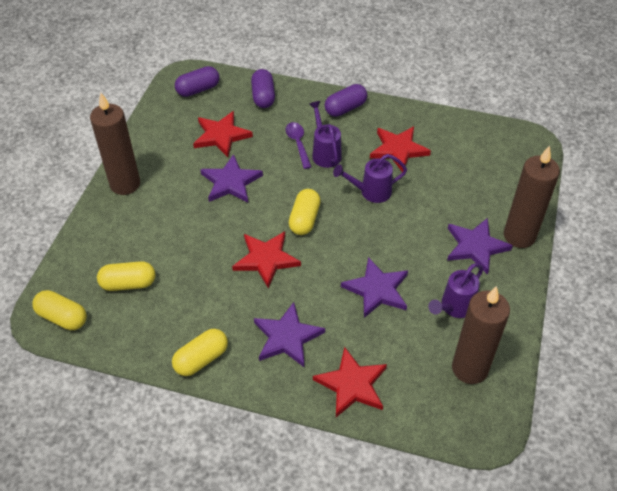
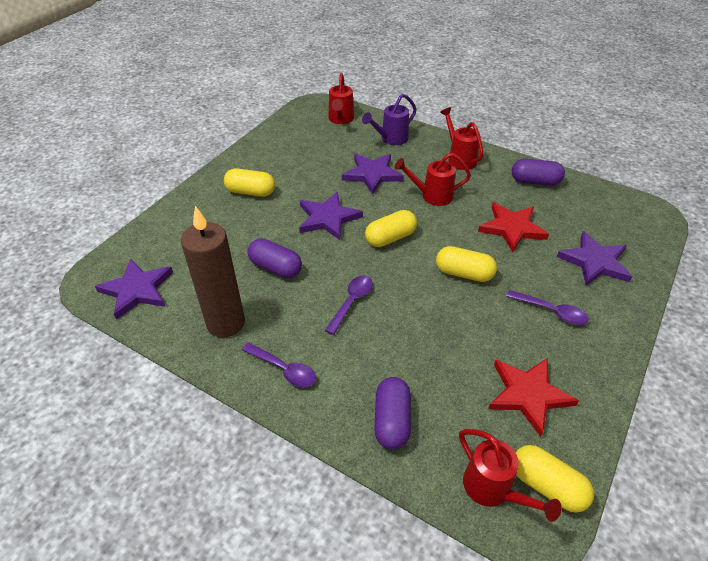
brown candle: [90,93,140,195] [452,286,510,384] [504,146,560,248] = 3 -> [181,206,245,338] = 1
purple spoon: [285,122,312,169] = 1 -> [242,342,316,387] [325,275,373,335] [506,290,588,325] = 3
purple watering can: [309,101,342,168] [333,154,407,203] [428,263,483,318] = 3 -> [362,94,417,145] = 1
red star: [193,111,253,157] [232,231,301,288] [313,347,387,417] [370,126,431,172] = 4 -> [478,202,549,252] [488,358,579,437] = 2
red watering can: none = 0 -> [328,73,354,124] [394,153,471,206] [440,107,484,170] [459,429,562,522] = 4

